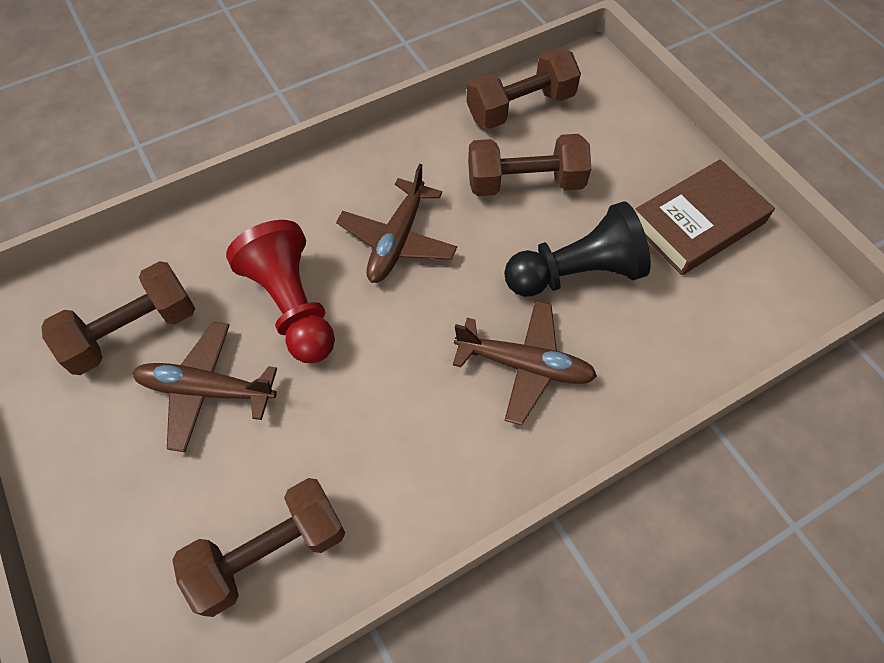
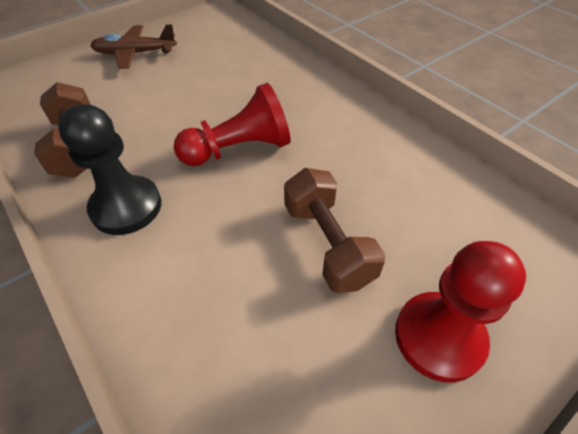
brown book: [636,159,775,275] = 1 -> none = 0
brown dumbbell: [41,261,195,375] [172,478,345,617] [466,48,581,129] [468,134,591,196] = 4 -> [34,82,91,178] [284,168,386,293] = 2
brown plane: [133,322,277,452] [336,164,457,283] [453,301,597,425] = 3 -> [90,24,177,69] = 1
red pawn: [226,220,335,363] = 1 -> [174,83,291,166] [395,241,526,382] = 2

